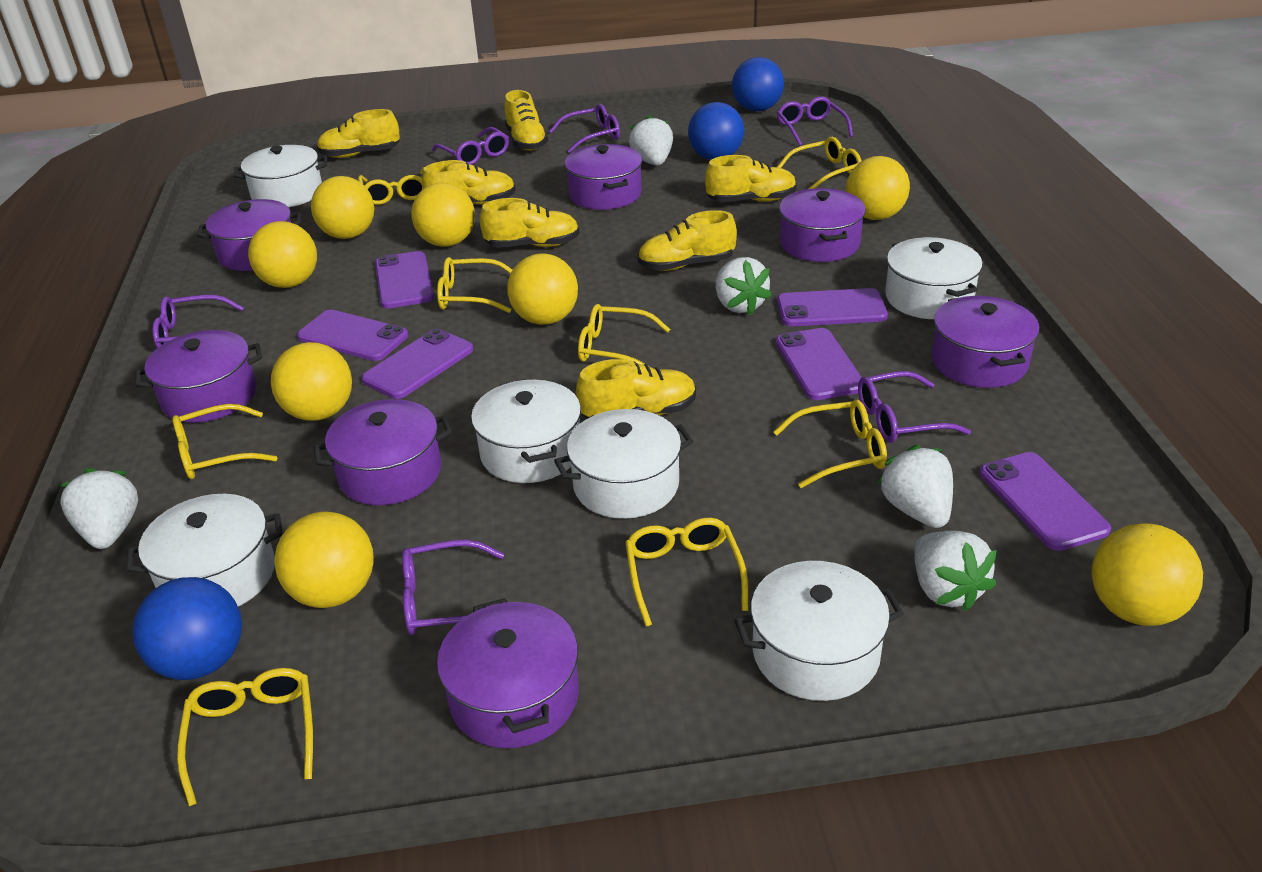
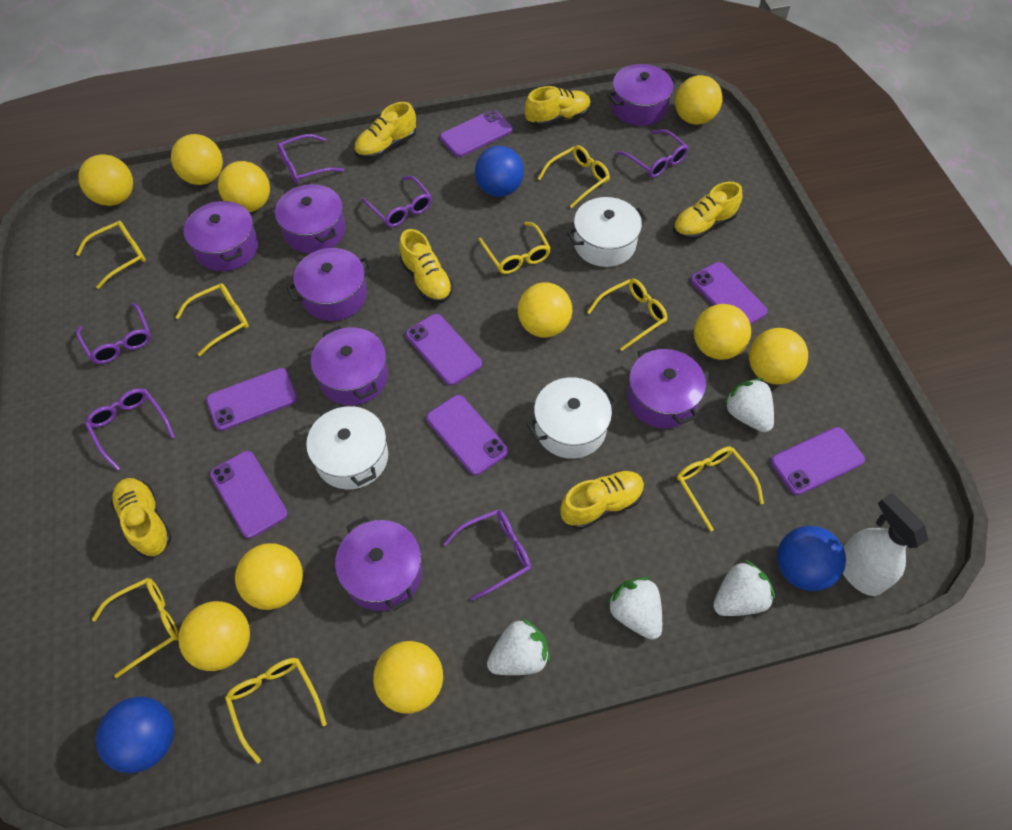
purple phone: [297,310,408,361] [362,329,473,399] [375,251,434,308] [776,328,862,400] [777,288,888,327] [980,452,1111,551] = 6 -> [206,368,298,431] [210,451,288,539] [406,314,482,386] [426,395,508,475] [440,110,513,157] [690,262,768,325] [770,427,865,495] = 7
white pot: [127,494,283,606] [233,145,327,207] [471,379,581,483] [554,409,693,519] [734,561,904,701] [885,237,983,319] = 6 -> [306,404,388,489] [527,377,618,459] [567,197,647,267] = 3
white spray bottle: none = 0 -> [843,493,928,596] = 1
white strawberry: [60,468,138,549] [629,115,673,166] [716,257,772,315] [878,445,953,528] [914,531,997,611] = 5 -> [487,618,550,675] [606,577,662,640] [713,560,775,616] [723,378,774,432] = 4
yellow ball: [248,221,317,288] [271,342,352,421] [274,512,374,608] [311,176,374,239] [411,183,475,247] [507,254,578,325] [846,156,910,220] [1091,524,1203,626] = 8 -> [78,154,133,206] [171,134,223,185] [178,601,250,671] [218,161,270,212] [235,543,303,610] [373,641,443,714] [518,282,572,337] [675,75,722,125] [694,304,751,360] [749,328,808,384] = 10
yellow shoe: [317,109,400,158] [422,160,516,205] [480,198,579,248] [504,90,548,151] [576,359,696,419] [638,210,737,271] [705,155,797,202] = 7 -> [111,478,172,557] [354,102,416,159] [399,229,453,303] [525,86,591,127] [560,471,645,529] [673,182,742,240] = 6

